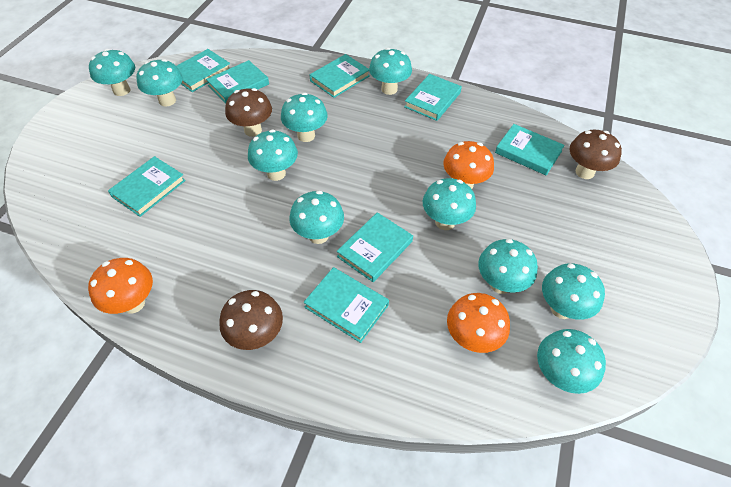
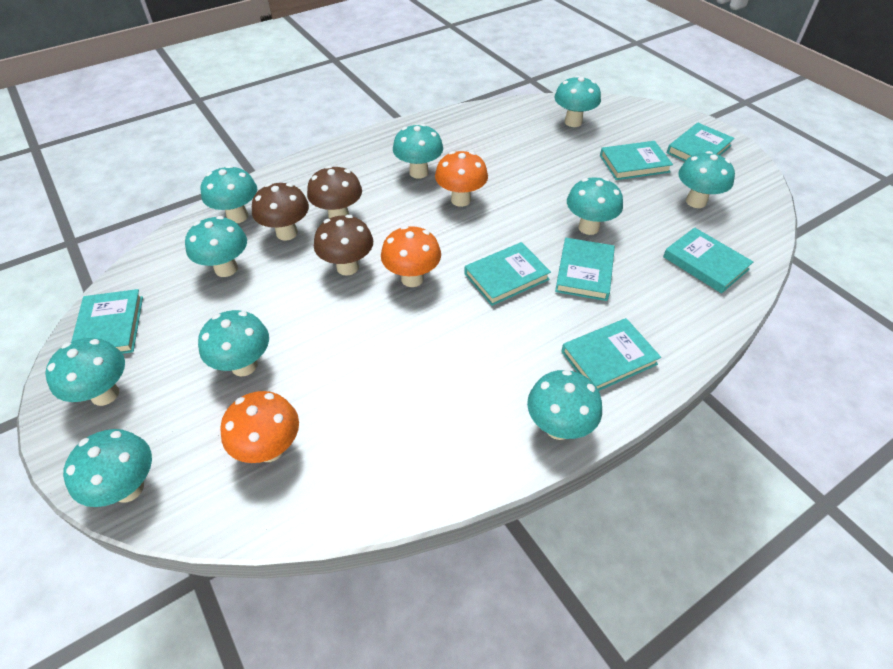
turquoise book: [108,156,186,217] [176,49,230,92] [206,60,269,104] [304,267,389,343] [310,54,370,98] [337,212,413,282] [404,74,462,121] [495,124,565,175] = 8 -> [71,289,143,354] [464,242,551,306] [555,238,615,301] [561,318,661,391] [600,141,673,180] [663,228,753,293] [667,123,735,161] = 7

